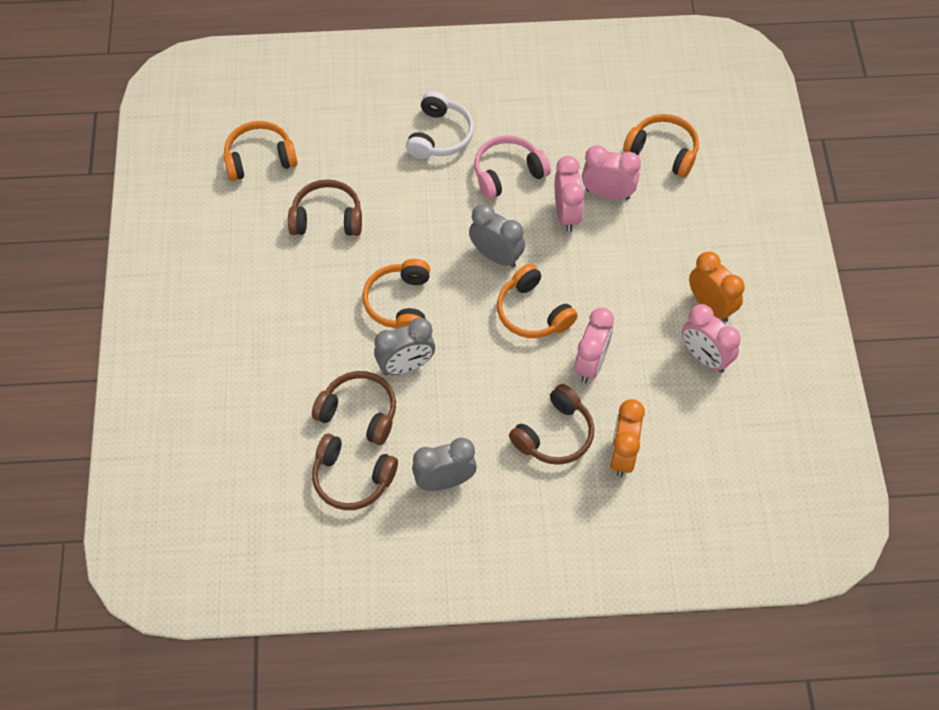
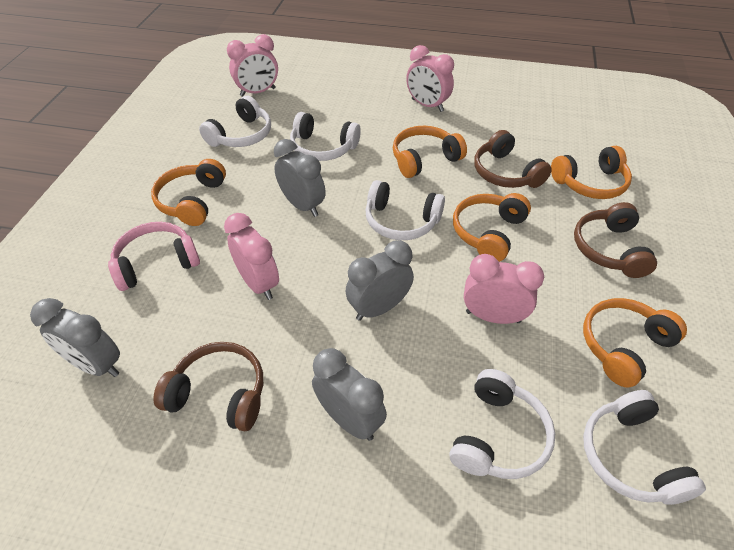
brown headphones: [288,179,362,236] [312,371,396,445] [312,434,398,510] [509,384,594,465] = 4 -> [153,342,263,431] [474,130,552,188] [574,202,657,278] = 3
grey clock: [374,318,435,375] [412,438,477,491] [469,204,525,268] = 3 -> [30,298,120,377] [274,139,326,217] [312,348,387,441] [346,240,414,321] = 4
orange clock: [610,399,645,477] [689,251,744,322] = 2 -> none = 0
orange headphones: [224,121,297,181] [363,259,430,329] [497,264,578,338] [623,114,699,178] = 4 -> [151,159,226,226] [393,126,467,178] [453,193,531,262] [551,146,632,199] [583,298,687,388] = 5
white headphones: [406,91,474,159] = 1 -> [199,96,271,147] [290,112,361,161] [366,180,445,240] [450,369,555,479] [583,390,706,505] = 5

